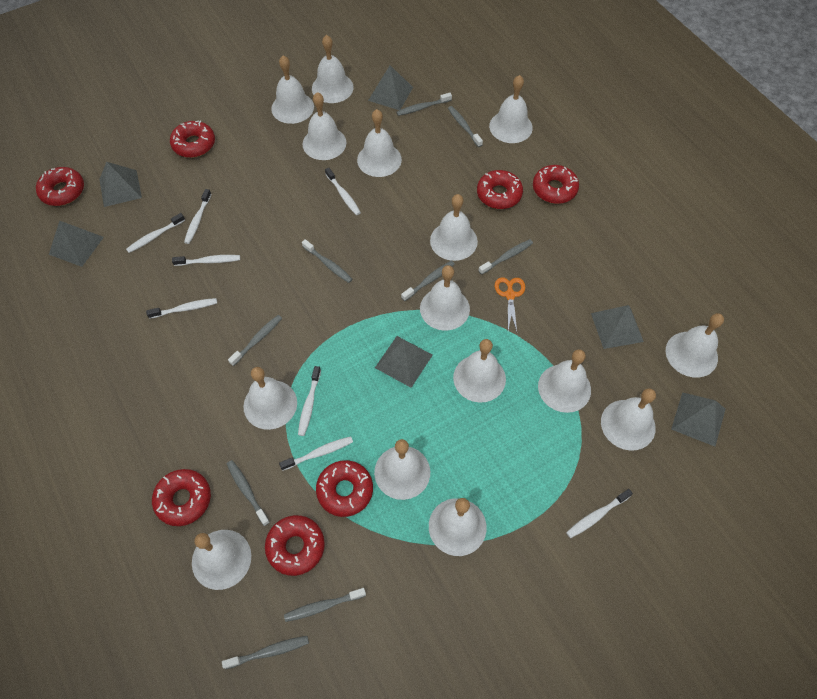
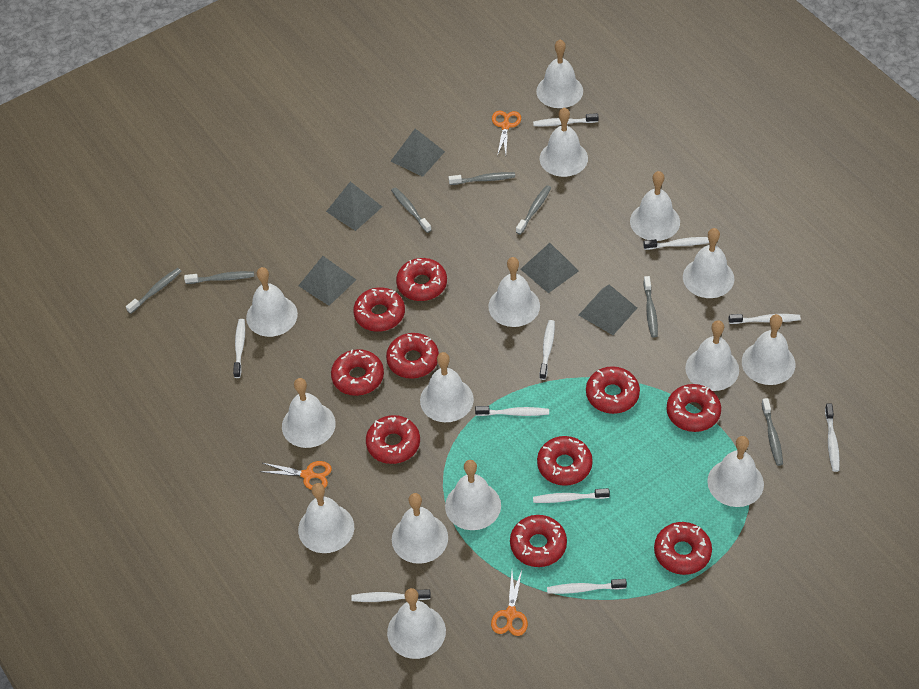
grey pyramid: [49,221,104,267] [99,162,142,207] [368,65,413,110] [375,336,433,388] [591,305,644,349] [671,392,726,446] = 6 -> [298,256,356,306] [326,181,382,231] [391,129,445,177] [521,243,579,293] [579,285,637,335] = 5
grey toothbrush: [222,636,309,669] [227,460,270,526] [228,315,282,366] [284,588,366,622] [302,239,353,283] [396,93,452,116] [401,261,455,301] [448,106,483,147] [478,239,533,275] = 9 -> [126,268,181,314] [184,271,254,284] [391,187,431,233] [449,172,515,185] [516,185,551,235] [644,276,658,338] [761,398,783,466] = 7
orange scissors: [495,277,525,331] = 1 -> [260,461,332,490] [491,570,528,636] [492,111,521,156] = 3
red donut: [36,167,84,206] [152,469,211,526] [170,120,215,158] [265,515,325,576] [316,460,373,517] [477,170,523,209] [533,165,579,204] = 7 -> [331,349,384,396] [353,287,405,332] [366,415,420,464] [386,333,439,379] [396,258,447,301] [510,515,567,567] [537,436,593,486] [586,366,640,414] [654,522,712,575] [666,384,721,432] = 10
white toothbrush: [126,213,185,253] [146,298,217,319] [172,255,240,266] [184,189,212,244] [279,436,353,471] [298,366,321,436] [325,168,361,215] [566,489,633,538] = 8 -> [233,319,245,378] [351,590,431,602] [475,406,549,416] [533,113,598,126] [533,488,610,503] [539,320,555,380] [547,579,627,594] [643,237,709,250] [728,314,801,324] [825,404,840,472] = 10

